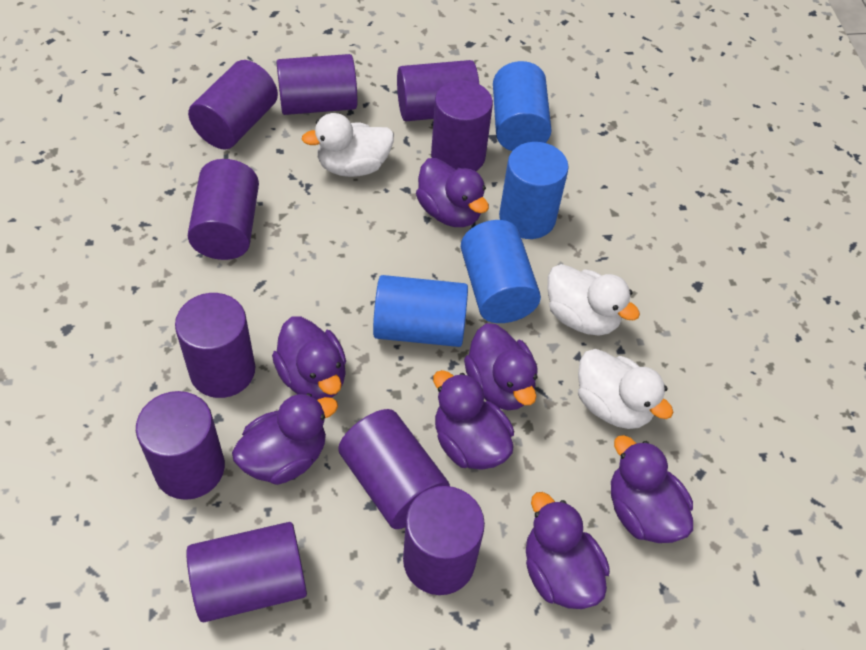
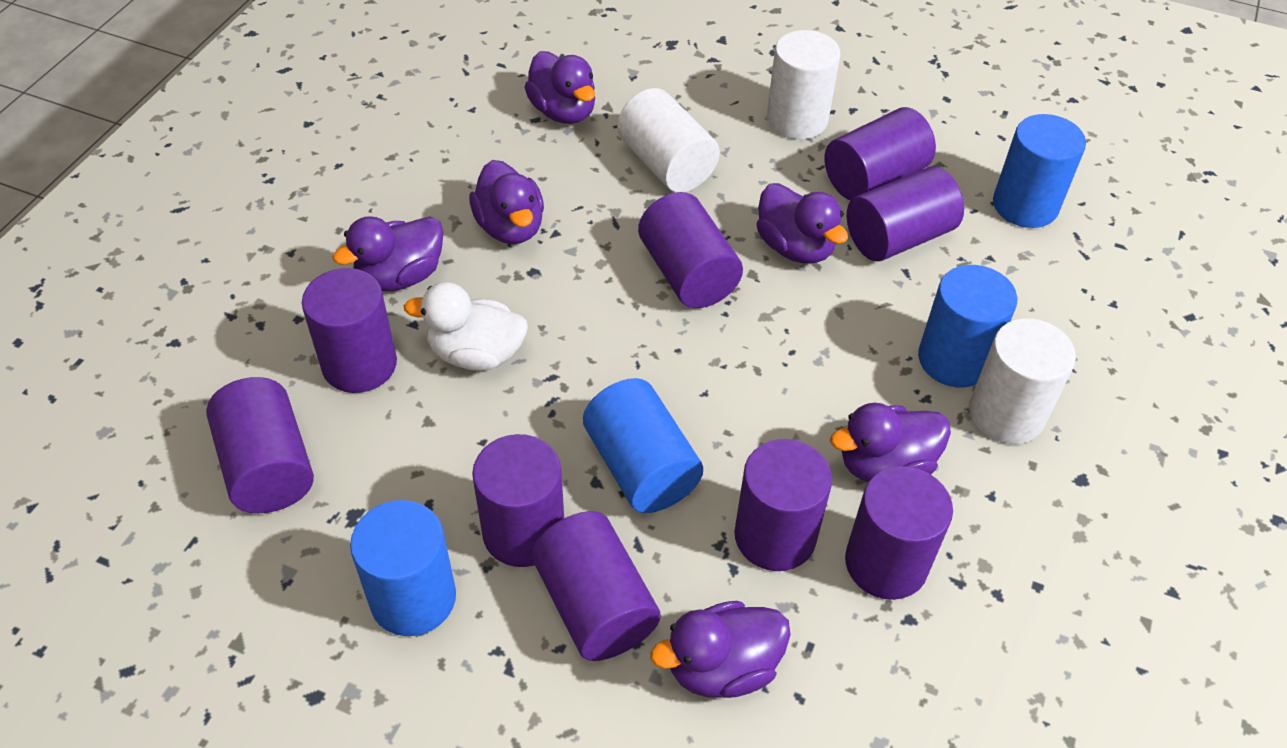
purple cylinder: [136,391,225,500] [175,293,255,398] [186,522,307,622] [188,60,278,149] [188,159,259,260] [276,54,357,115] [338,409,450,529] [397,60,479,121] [403,486,485,595] [431,80,493,171] = 10 -> [206,377,314,513] [302,268,397,393] [472,434,564,567] [531,511,661,661] [638,192,743,308] [734,439,832,571] [824,107,936,200] [845,466,953,600] [847,166,964,261] = 9
purple duck: [232,393,338,485] [272,317,346,400] [416,158,489,227] [433,370,514,470] [464,323,538,410] [526,492,610,609] [611,435,693,543] = 7 -> [332,216,444,291] [469,160,544,244] [524,51,595,124] [650,601,791,698] [756,183,848,263] [830,403,951,482] = 6
white cylinder: none = 0 -> [617,88,720,192] [767,30,840,139] [969,318,1076,444] = 3
white duck: [301,113,394,177] [548,264,640,335] [578,349,673,429] = 3 -> [404,282,528,371] = 1

